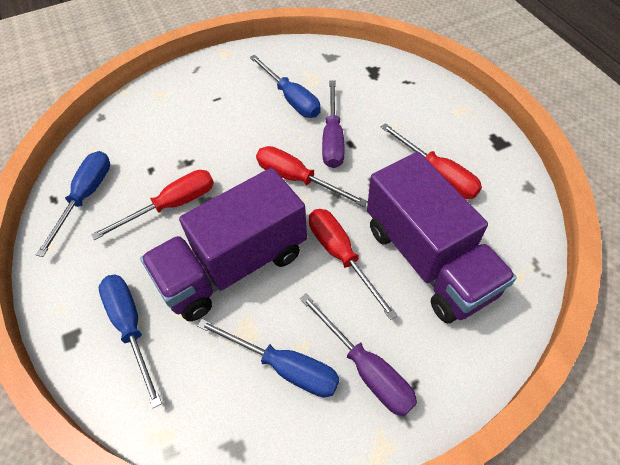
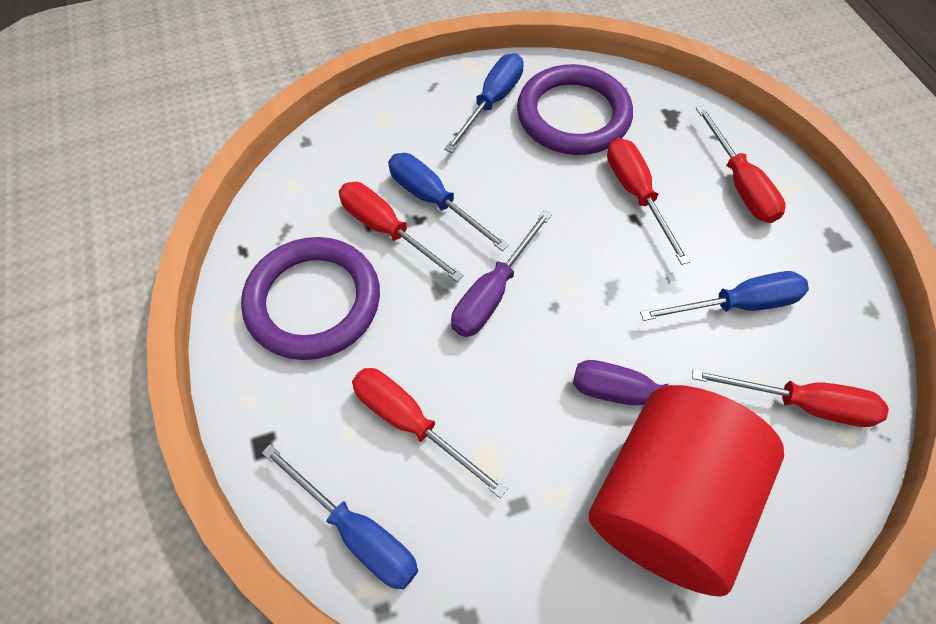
purple ring: none = 0 -> [241,237,380,360] [517,64,633,155] = 2
purple truck: [140,168,307,321] [367,152,517,323] = 2 -> none = 0
red cylinder: none = 0 -> [589,385,784,597] = 1
red screwdriver: [91,170,214,240] [256,146,368,207] [309,209,398,320] [381,123,482,199] = 4 -> [339,182,463,282] [352,368,507,498] [607,138,691,265] [692,369,889,427] [696,106,786,223] = 5

